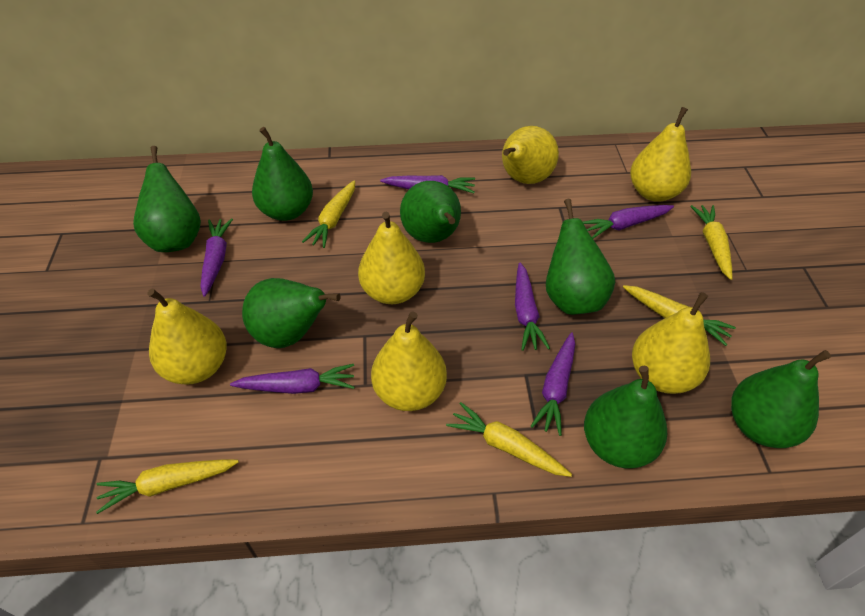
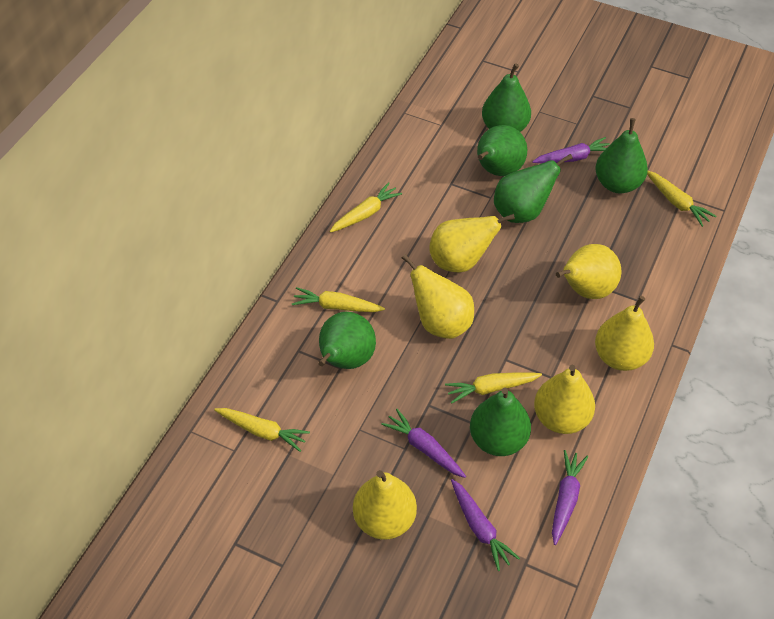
green pear: [133,146,201,252] [242,278,341,348] [252,127,313,221] [400,181,461,243] [546,199,615,315] [584,366,667,469] [731,350,831,448] = 7 -> [318,312,376,369] [470,388,531,456] [477,125,527,176] [482,63,531,132] [494,154,573,223] [595,118,648,193] = 6
purple carrot: [200,218,233,297] [230,364,355,394] [380,175,475,193] [515,262,550,351] [530,332,575,436] [583,205,674,238] = 6 -> [381,409,466,478] [451,479,520,571] [532,137,610,163] [552,450,588,545] = 4

